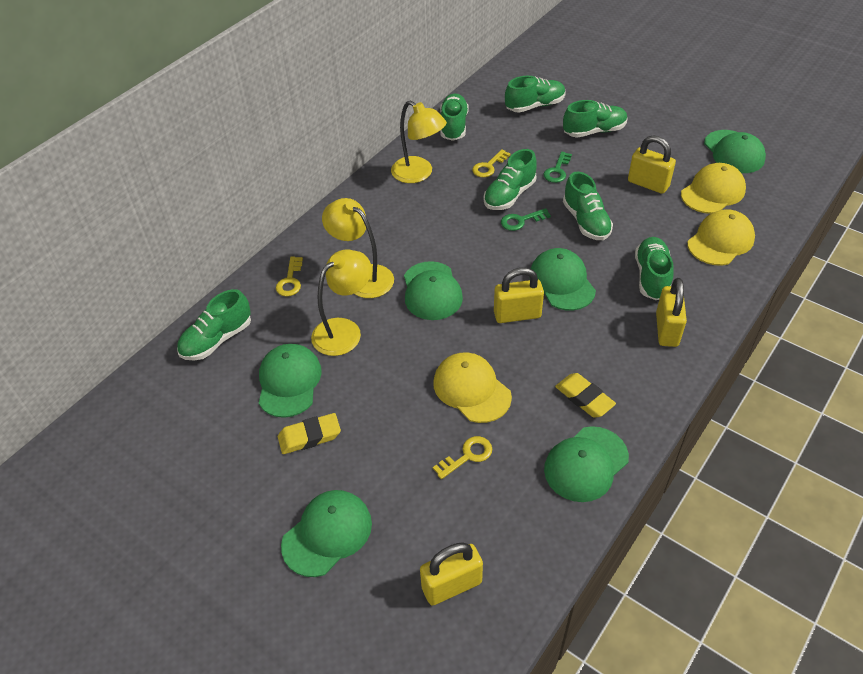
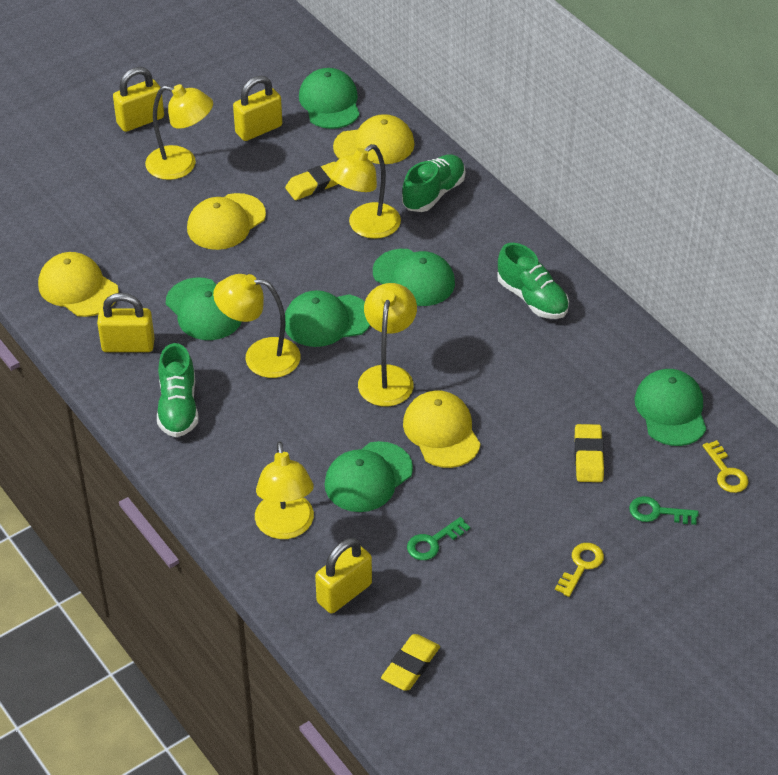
green shoe: [177,289,251,361] [440,93,469,141] [484,149,537,210] [505,76,566,113] [563,100,627,138] [563,172,613,240] [635,237,674,300] = 7 -> [157,343,198,437] [402,155,465,212] [497,243,569,319] = 3
yellow cap: [433,352,512,423] [681,163,746,214] [687,209,755,266] = 3 -> [38,252,119,317] [187,193,266,250] [333,114,415,164] [403,390,481,468] = 4
yellow eraser: [278,413,341,454] [555,373,616,418] = 2 -> [285,162,338,200] [381,634,440,691] [574,424,604,482] = 3
yellow key: [276,257,303,296] [433,436,492,479] [472,149,511,177] = 3 -> [555,543,604,597] [703,440,749,493] = 2
yellow lamp: [311,250,371,356] [322,198,394,298] [391,101,447,183] = 3 -> [145,84,213,180] [213,274,301,378] [255,441,314,539] [329,144,401,239] [358,283,417,406] = 5

